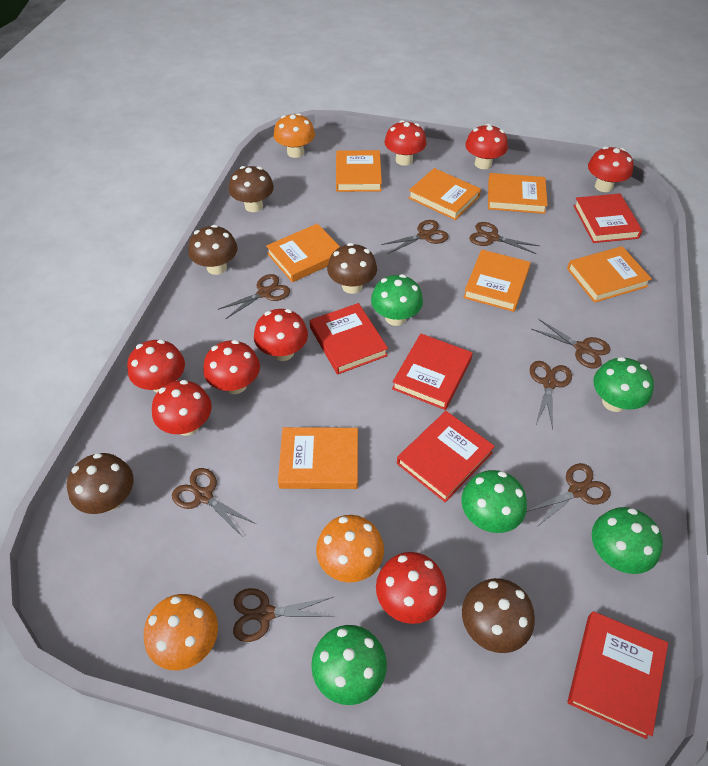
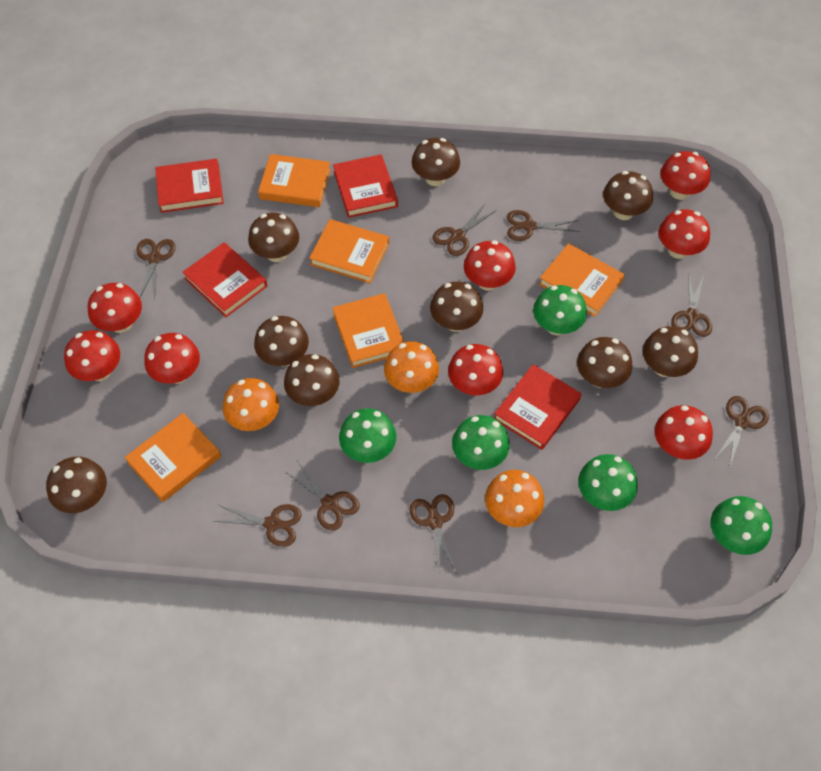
brown mushroom: [67,453,133,514] [188,225,238,275] [229,166,274,212] [327,243,377,294] [462,578,535,653] = 5 -> [46,457,107,513] [248,213,299,262] [254,316,309,366] [284,354,339,406] [412,138,460,186] [430,282,483,332] [577,337,632,388] [603,171,653,220] [643,326,698,377] = 9
orange book: [266,224,340,282] [278,427,358,489] [336,150,382,192] [408,168,481,220] [463,249,531,312] [488,173,548,214] [567,246,652,303] = 7 -> [125,413,221,502] [258,154,331,207] [309,219,389,283] [332,293,404,368] [539,243,625,317] = 5
red book: [310,303,388,375] [392,334,473,410] [397,411,495,502] [568,611,668,739] [573,193,643,243] = 5 -> [155,159,224,213] [182,242,267,317] [333,154,398,218] [494,364,582,450] = 4

